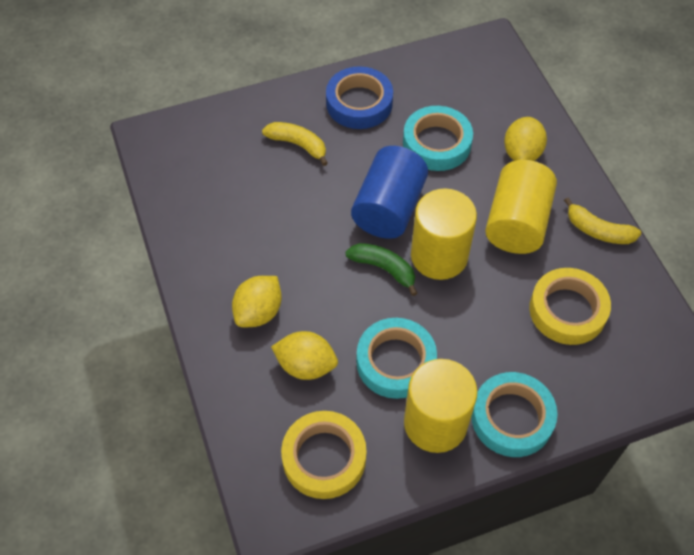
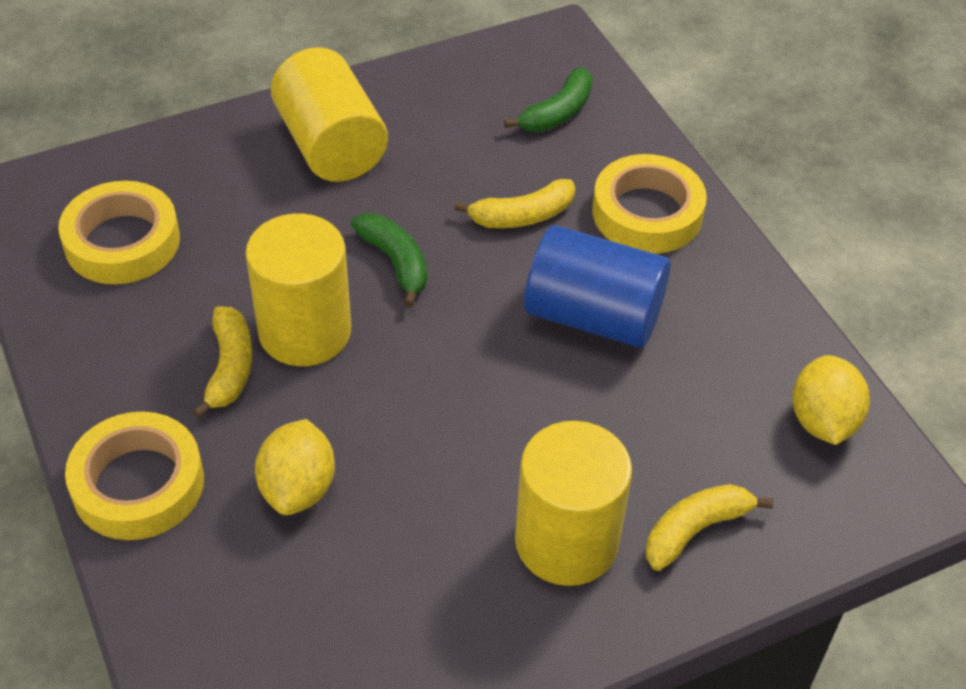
blue tape: [326,66,393,129] = 1 -> none = 0
green banana: [345,243,417,296] = 1 -> [351,213,427,307] [504,67,593,132] = 2
turquoise tape: [356,318,437,399] [403,106,473,171] [471,372,558,457] = 3 -> none = 0
yellow banana: [262,122,328,166] [564,197,642,244] = 2 -> [192,307,252,418] [454,179,575,228] [646,484,773,571] = 3
yellow lemon: [232,276,282,327] [271,331,338,380] [504,117,547,161] = 3 -> [255,419,335,515] [792,355,870,445] = 2
yellow tape: [281,411,367,499] [529,268,611,345] = 2 -> [58,181,180,284] [65,411,204,540] [592,154,707,254] = 3

